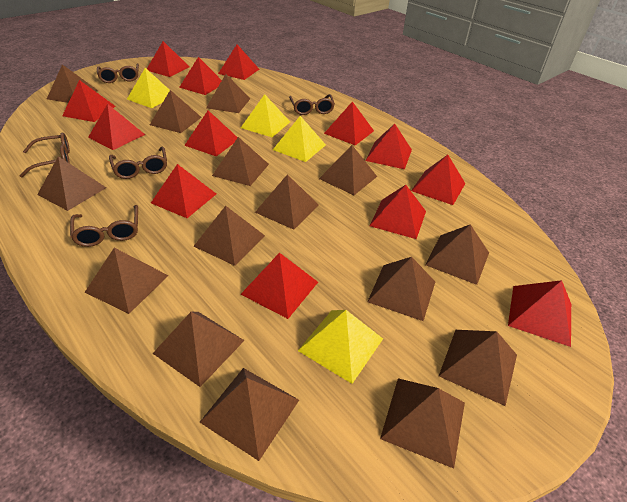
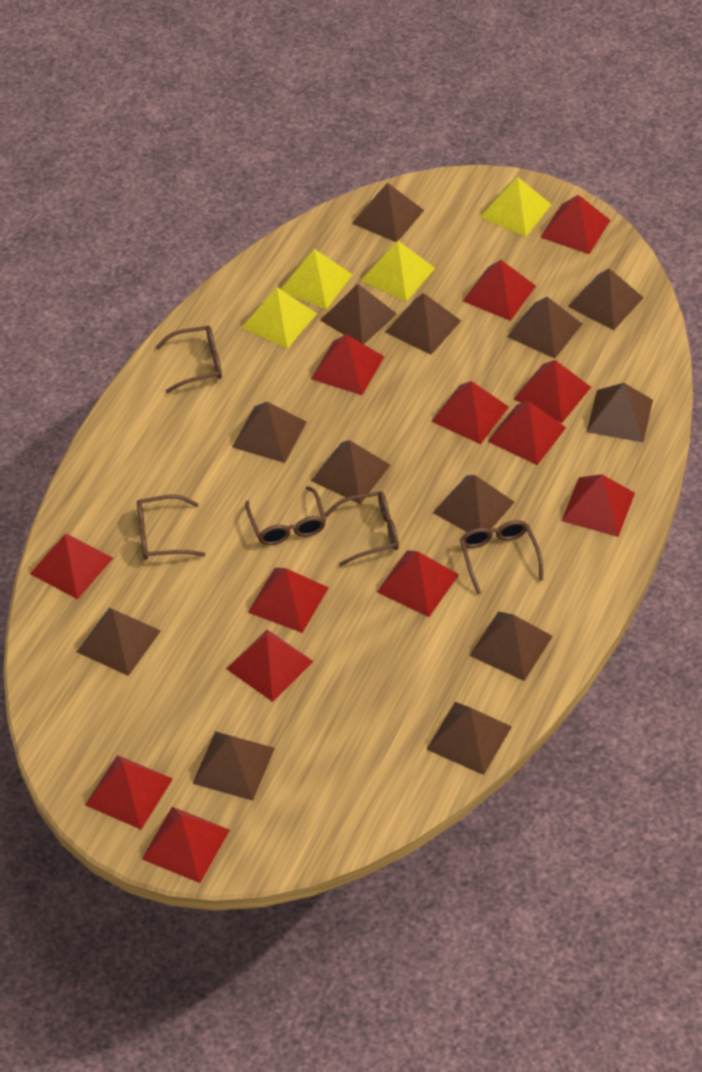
brown pyramid: [37,156,106,211] [47,65,97,103] [85,248,169,314] [150,90,202,133] [152,312,245,387] [194,206,265,266] [200,368,299,461] [206,74,250,113] [212,137,269,186] [255,174,319,230] [319,145,377,195] [367,257,435,321] [380,378,465,469] [425,224,489,285] [439,330,517,406] = 15 -> [77,608,161,676] [192,731,275,801] [232,402,307,463] [311,440,390,504] [320,284,397,344] [352,183,424,242] [385,293,461,355] [426,702,512,775] [433,475,515,532] [469,611,553,681] [507,297,582,359] [568,268,644,330] [587,383,653,442] = 13

